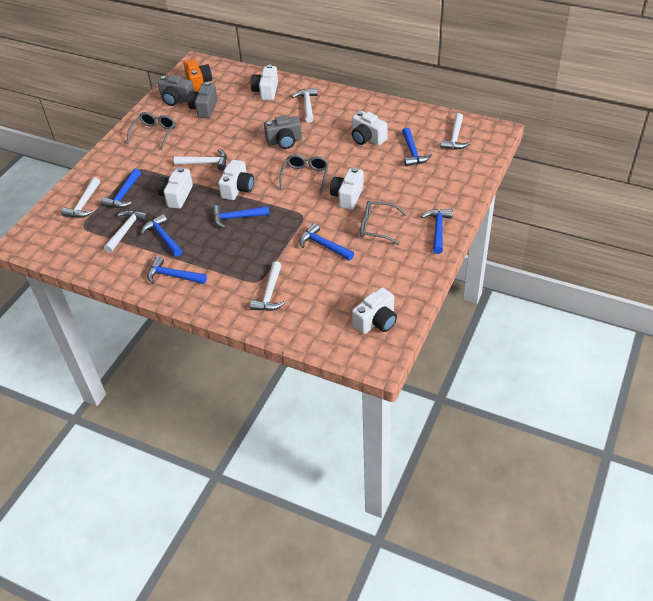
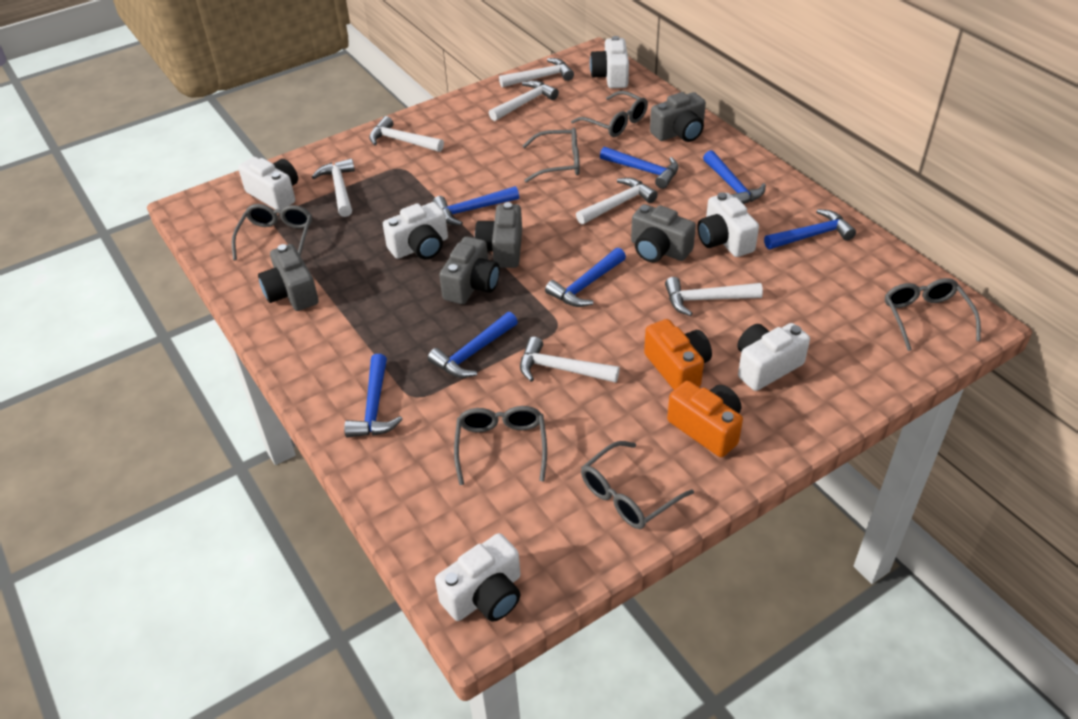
grey camera: [158,74,194,106] [187,82,218,118] [264,115,302,149] = 3 -> [258,244,319,311] [439,236,500,304] [475,202,522,268] [631,204,696,262] [650,92,706,142] = 5
grey glasses: [127,112,176,149] [279,154,329,193] [360,201,407,245] = 3 -> [232,204,312,260] [454,406,547,485] [523,128,580,183] [571,91,648,137] [581,441,694,529] [885,278,981,351] = 6
orange camera: [184,59,212,92] = 1 -> [644,319,712,390] [667,381,743,457] = 2
white hammer: [61,177,100,218] [104,210,149,253] [174,149,227,171] [250,261,285,311] [292,88,318,123] [440,113,470,150] = 6 -> [312,158,355,217] [369,116,444,152] [489,80,559,121] [499,58,574,87] [520,337,620,383] [576,178,658,225] [665,277,763,316] = 7

